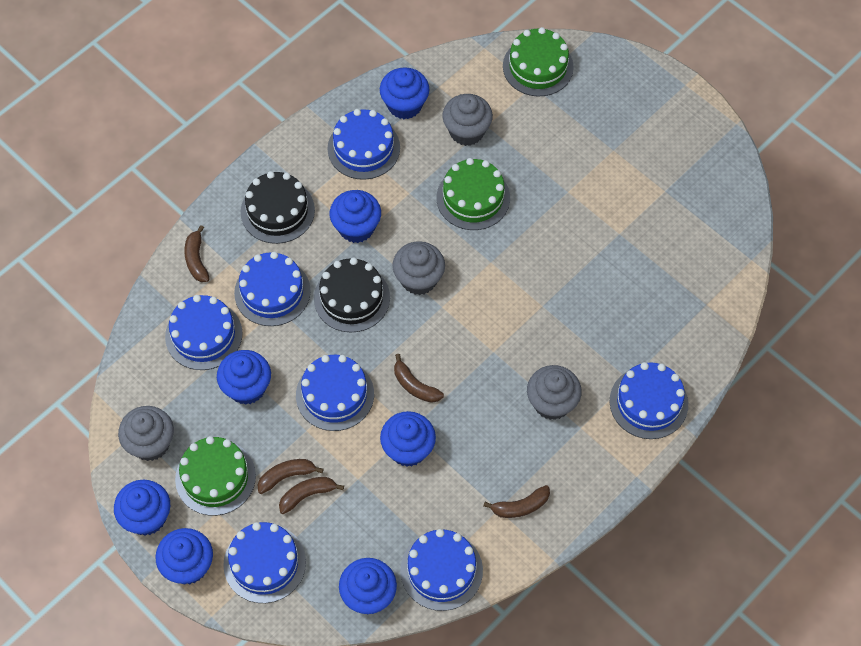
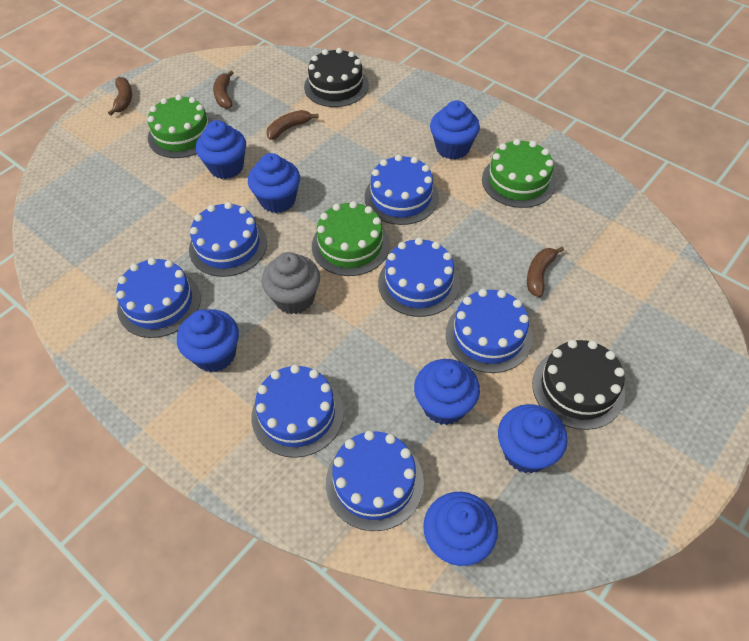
brown banana: [184,225,210,282] [258,459,323,494] [279,477,344,514] [394,354,444,403] [483,485,550,518] = 5 -> [108,77,132,116] [213,71,233,109] [267,110,318,140] [527,247,564,297] = 4
grey cupcake: [118,406,174,461] [392,241,445,295] [442,94,493,146] [527,365,582,420] = 4 -> [262,252,320,314] = 1

